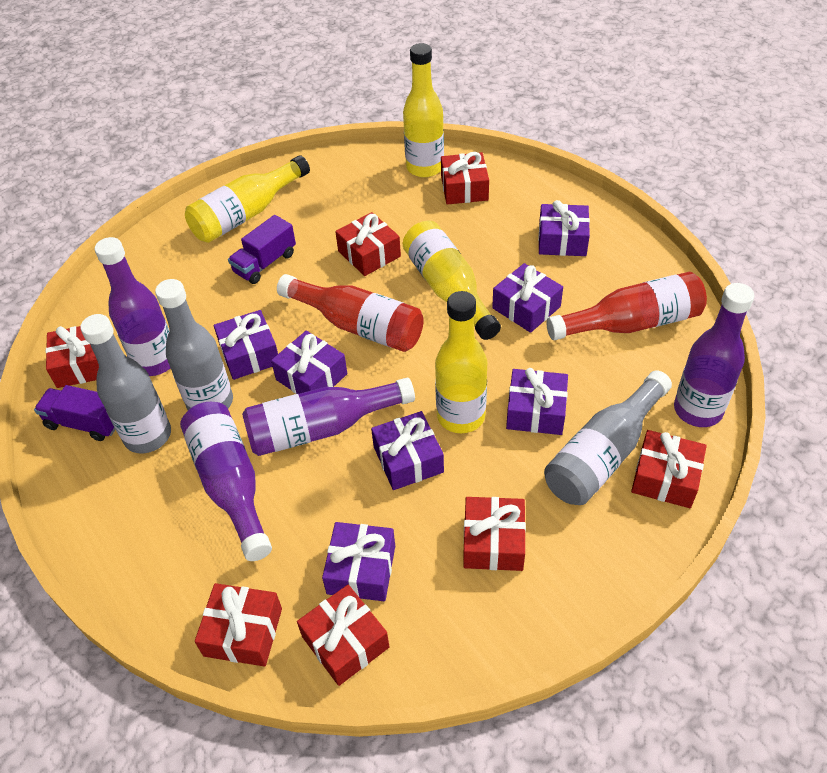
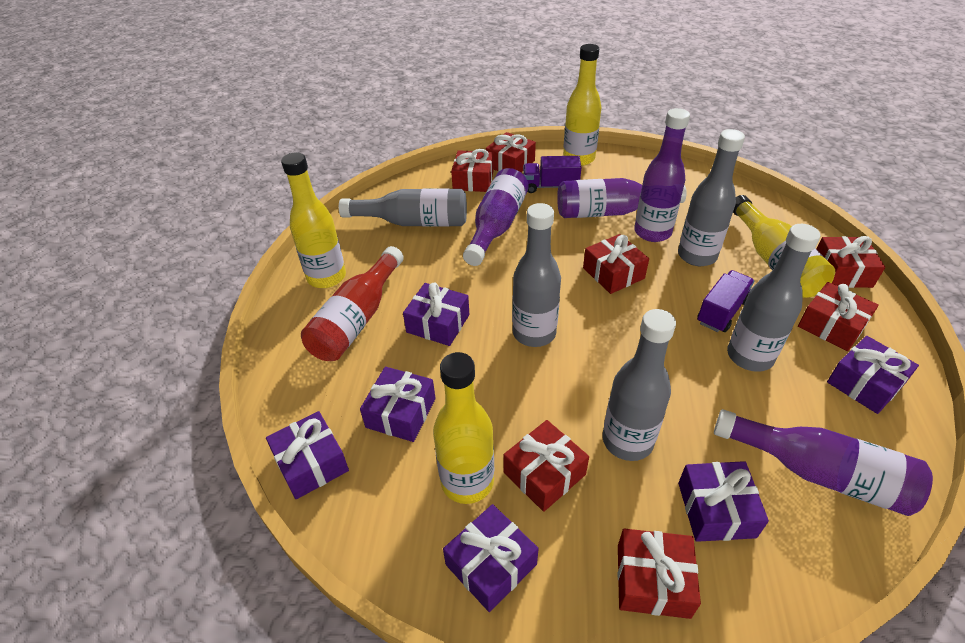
grey bottle: [80,314,171,453] [155,279,233,410] [544,370,672,505] = 3 -> [339,188,467,227] [512,203,561,347] [602,309,676,461] [678,129,745,266] [727,224,820,372] = 5
purple gift: [214,310,278,380] [271,330,347,394] [322,522,395,601] [371,411,444,490] [492,263,563,333] [506,368,568,435] [538,200,590,256] = 7 -> [266,411,349,499] [360,367,436,442] [403,282,469,346] [443,504,539,612] [678,461,769,542] [827,336,919,414] = 6
red bottle: [277,274,424,352] [546,272,707,340] = 2 -> [301,246,404,361] = 1

